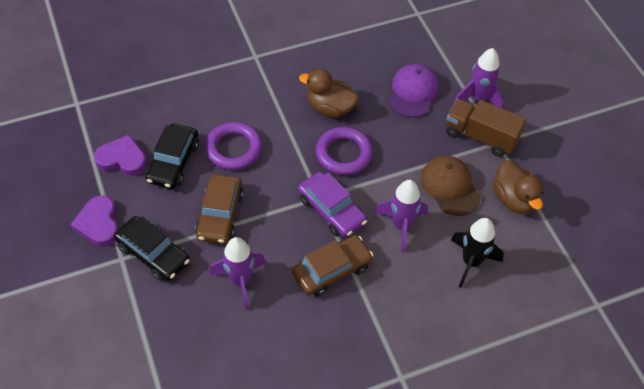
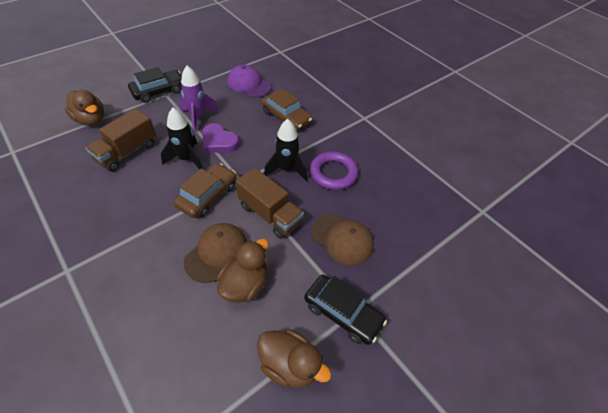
black rocket: [451,218,504,288] = 1 -> [161,108,203,170] [264,119,308,182] = 2
brown cap: [420,156,481,216] = 1 -> [184,223,247,283] [311,214,374,265] = 2
brown duck: [299,69,359,117] [493,160,544,214] = 2 -> [64,90,104,126] [217,239,269,303] [257,329,331,388] = 3
brown truck: [446,99,526,157] = 1 -> [85,108,156,172] [236,168,304,239] = 2
purple car: [298,172,367,238] = 1 -> none = 0
purple heart: [70,196,119,247] [94,135,147,176] = 2 -> [202,123,239,153] = 1
purple ring: [205,122,262,170] [316,127,373,175] = 2 -> [310,151,358,190] = 1
purple rocket: [210,237,266,310] [374,180,428,253] [453,48,504,109] = 3 -> [179,66,219,133] = 1

